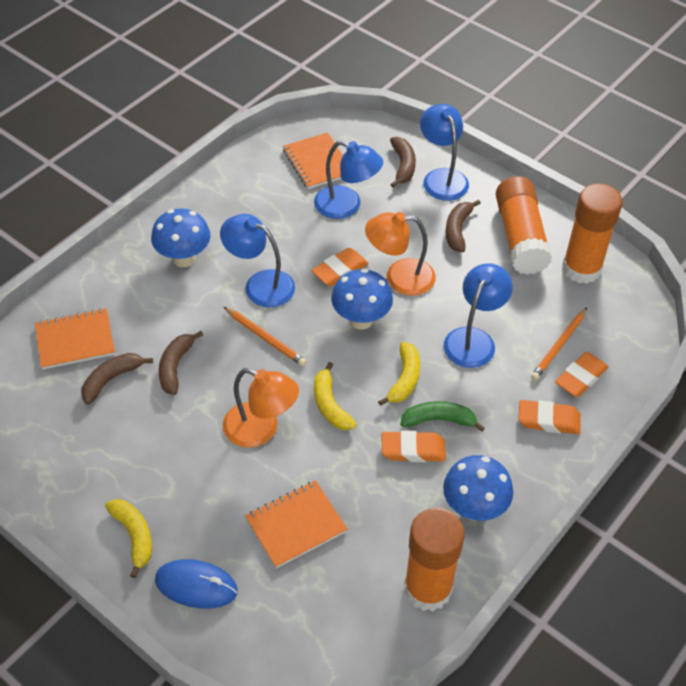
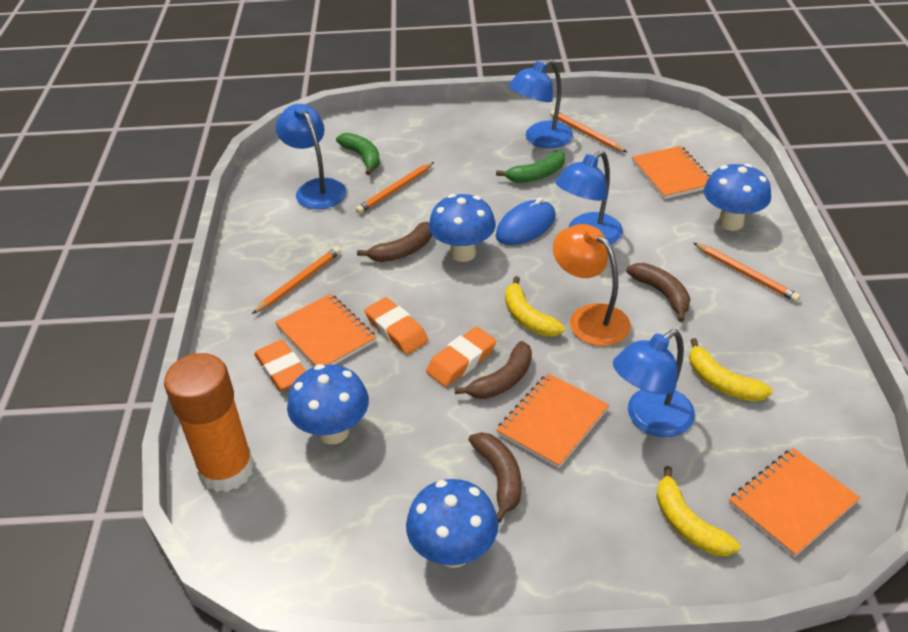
blue mushroom: [151,209,210,267] [331,268,393,330] [443,455,513,521] = 3 -> [287,364,369,444] [406,479,499,568] [429,194,496,262] [704,164,771,231] = 4
green banana: [400,401,485,432] = 1 -> [336,133,380,175] [496,150,565,183] = 2
orange eraser: [311,248,369,286] [382,431,446,462] [519,400,581,434] [555,352,609,397] = 4 -> [254,340,305,391] [365,297,428,355] [426,327,496,387] = 3
orange glue stick: [404,508,465,611] [496,176,552,275] [562,183,622,284] = 3 -> [164,353,255,492] = 1
orange lamp: [223,368,299,448] [365,212,436,296] = 2 -> [553,224,631,346] = 1
orange notebook: [35,308,115,370] [245,480,348,568] [283,132,343,189] = 3 -> [275,293,377,366] [496,373,609,468] [632,146,710,199] [729,448,860,557] = 4
orange pencil: [224,307,307,366] [531,307,587,380] = 2 -> [252,247,341,314] [356,162,434,214] [550,110,627,152] [694,243,800,302] = 4

